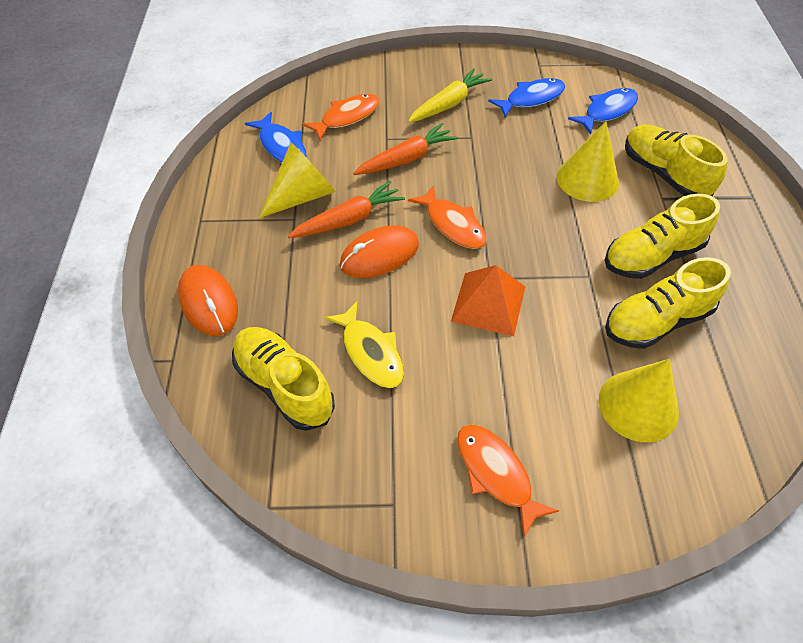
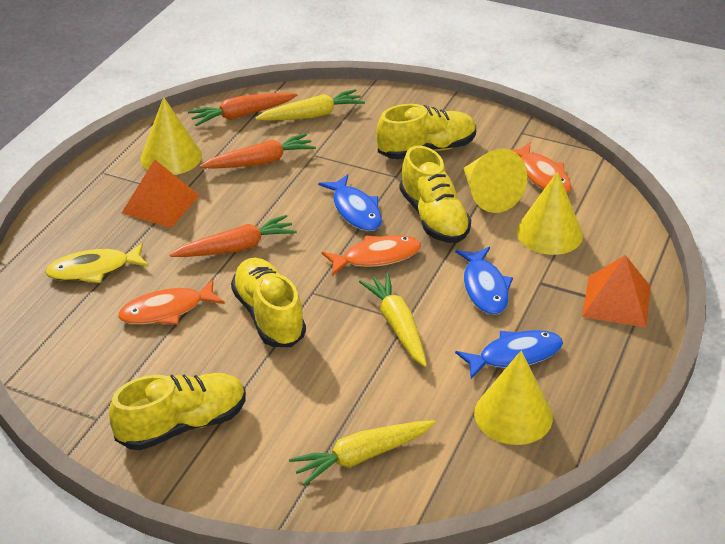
orange carrot: [288,181,405,238] [353,123,458,175] = 2 -> [170,215,297,257] [188,93,297,126] [200,133,316,169] = 3
orange mouse: [178,265,238,336] [339,225,419,278] = 2 -> none = 0
orange pyramid: [451,265,525,336] = 1 -> [122,160,200,228] [582,255,651,328] = 2
yellow carrot: [408,69,492,123] = 1 -> [255,89,365,121] [289,420,435,486] [359,273,427,367] = 3
yellow cone: [259,143,335,218] [556,122,619,202] [599,359,679,442] = 3 -> [140,97,202,175] [463,149,527,213] [474,351,553,445] [516,171,583,255] = 4

